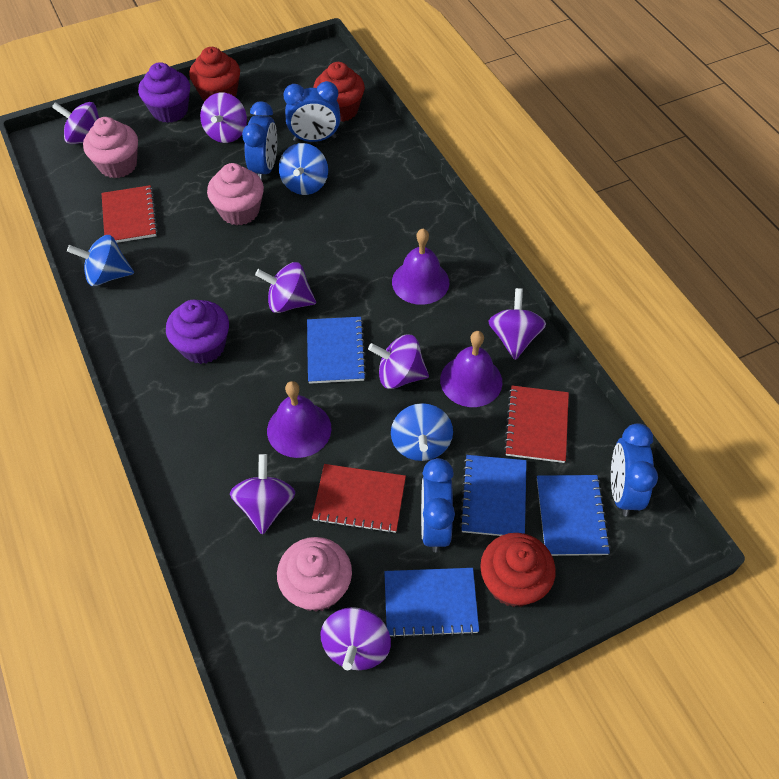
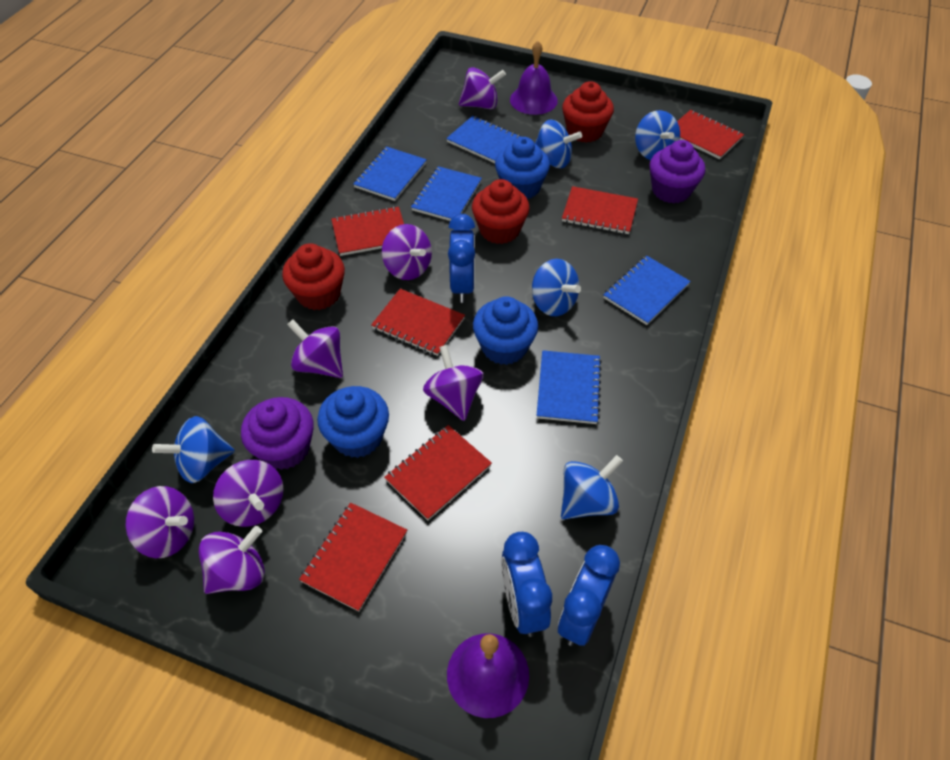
blue clock: [242,101,277,182] [283,81,341,142] [421,458,455,552] [611,423,658,516] = 4 -> [448,214,475,303] [501,532,552,637] [558,545,620,646] = 3
blue cupcake: none = 0 -> [317,386,389,458] [473,296,538,365] [495,137,550,200] = 3
blue notebook: [307,317,367,384] [384,568,479,638] [459,455,527,536] [537,475,611,556] = 4 -> [353,146,427,201] [411,166,482,221] [446,116,521,163] [536,350,602,424] [603,255,691,325] = 5
blue spinning top: [67,235,134,286] [279,143,328,195] [391,403,453,461] = 3 -> [152,416,235,483] [532,259,581,316] [535,120,582,168] [561,455,623,519] [635,110,680,160] = 5
pink cupcake: [83,117,138,178] [207,163,264,225] [277,537,352,612] = 3 -> none = 0
purple bell: [267,381,331,458] [392,229,449,305] [440,331,502,407] = 3 -> [447,633,529,718] [510,41,558,115] = 2
red notebook: [102,185,158,243] [312,464,406,533] [504,385,569,463] = 3 -> [299,502,407,612] [331,206,404,256] [371,289,465,356] [384,425,492,520] [562,186,638,234] [677,110,744,159] = 6

